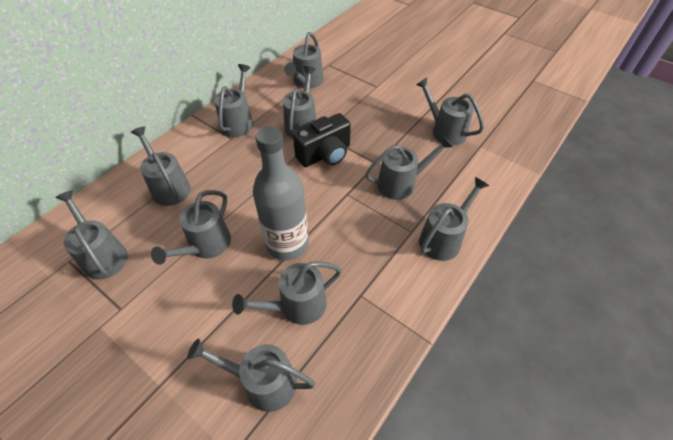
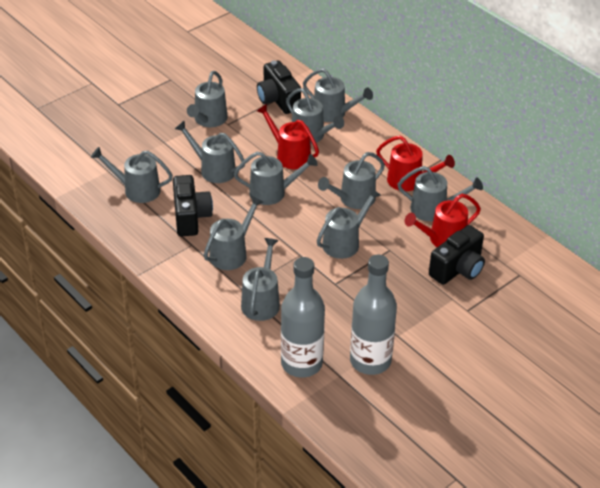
black camera: [293,113,351,167] = 1 -> [173,175,213,237] [257,60,301,114] [429,225,485,285] = 3
grey bottle: [253,126,309,260] = 1 -> [281,257,325,378] [350,254,397,375] = 2
red watering can: none = 0 -> [257,104,319,169] [376,136,455,191] [405,194,481,247] = 3

